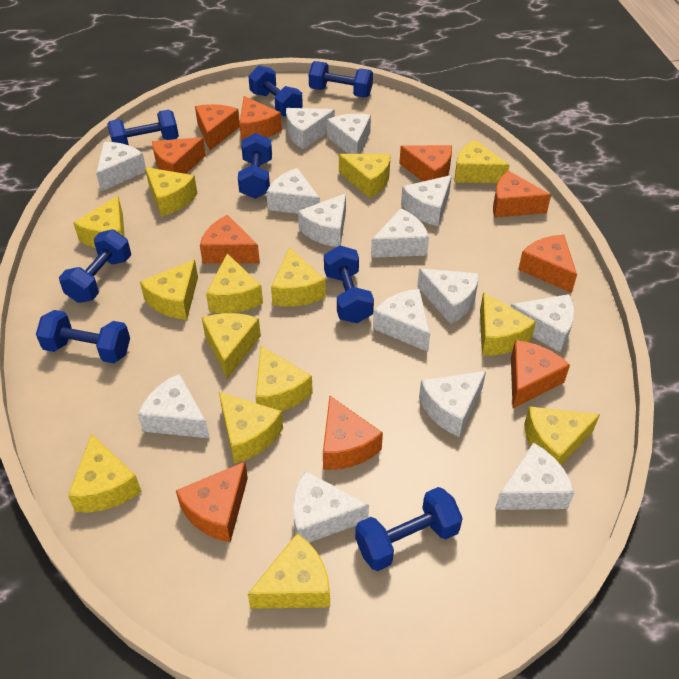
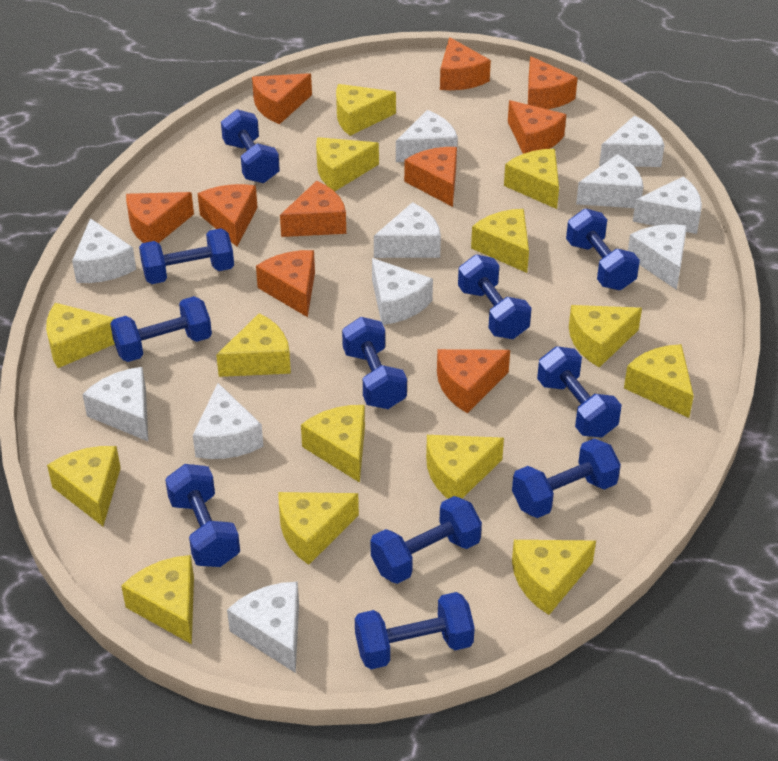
blue dumbbell: [36,310,130,363] [59,229,131,303] [107,110,179,145] [238,133,272,199] [248,65,303,116] [309,61,373,98] [324,245,374,323] [355,487,463,571] = 8 -> [110,296,212,362] [139,228,234,284] [165,464,240,567] [221,109,280,183] [342,317,407,409] [355,592,475,669] [371,496,482,584] [458,254,532,339] [512,438,621,518] [537,346,622,438] [566,209,640,290] = 11
white cheese: [96,142,146,191] [138,373,210,438] [266,168,320,214] [286,108,335,150] [293,471,369,543] [298,193,346,247] [327,114,371,154] [371,208,429,258] [373,289,430,352] [401,175,452,226] [417,269,479,324] [419,371,486,437] [495,442,575,510] [511,294,574,352] = 14 -> [72,218,136,283] [82,367,148,441] [193,383,264,459] [227,582,299,673] [372,258,433,325] [374,202,441,258] [396,110,458,162] [576,154,644,208] [599,116,665,167] [628,224,687,290] [633,176,702,234] = 11

